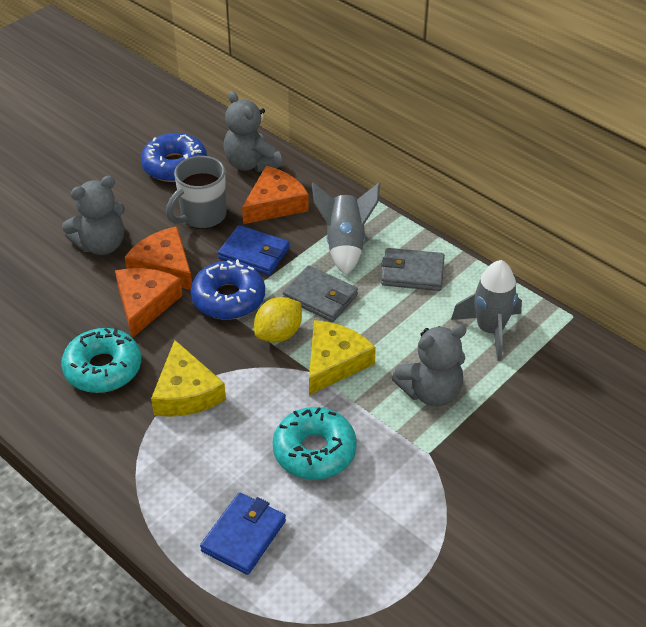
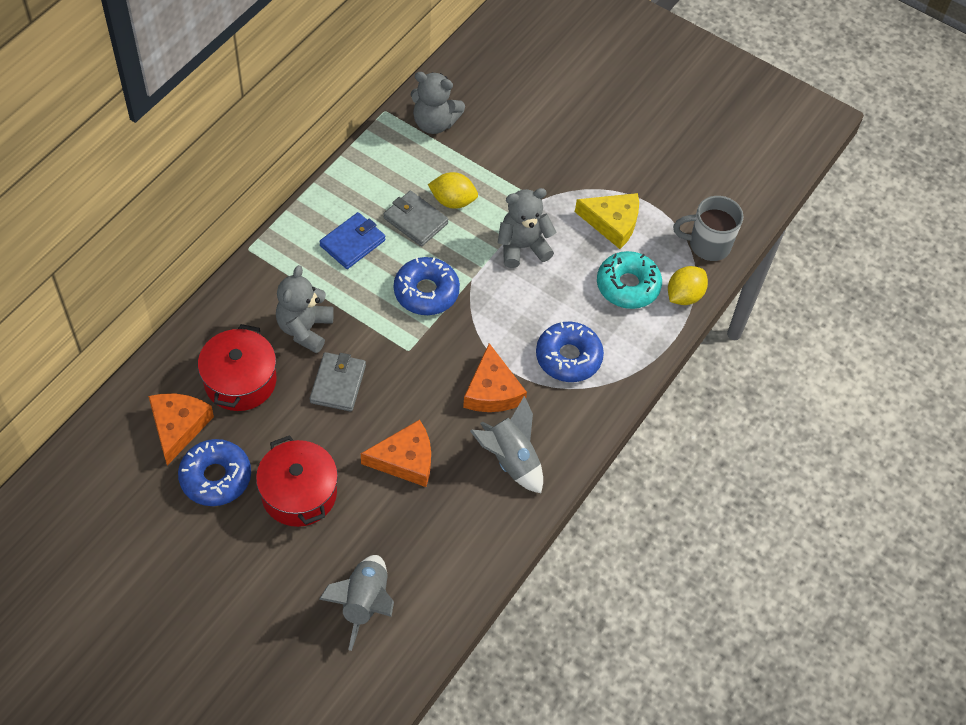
blue donut: [141,133,207,182] [191,259,265,320] = 2 -> [178,439,251,506] [394,257,460,315] [536,322,604,382] = 3
blue wallet: [200,492,286,575] [218,225,290,275] = 2 -> [319,212,386,269] = 1
red pot: none = 0 -> [198,324,277,411] [256,435,338,527] = 2
turquoise donut: [61,328,141,393] [273,407,357,480] = 2 -> [597,251,662,309] = 1
yellow cheese: [151,340,226,417] [309,320,376,395] = 2 -> [575,193,639,249] = 1
yellow lemon: [254,297,302,342] = 1 -> [428,172,478,209] [668,266,708,305] = 2

